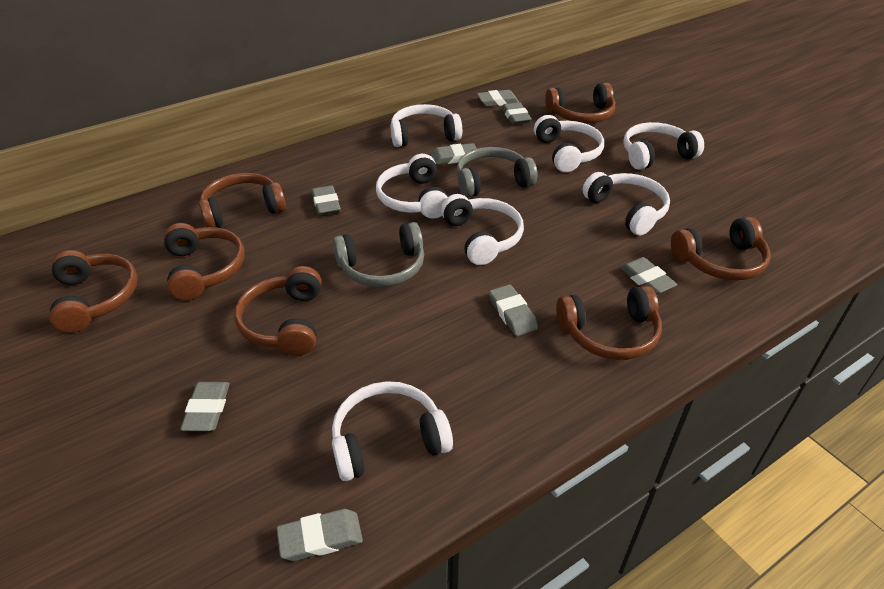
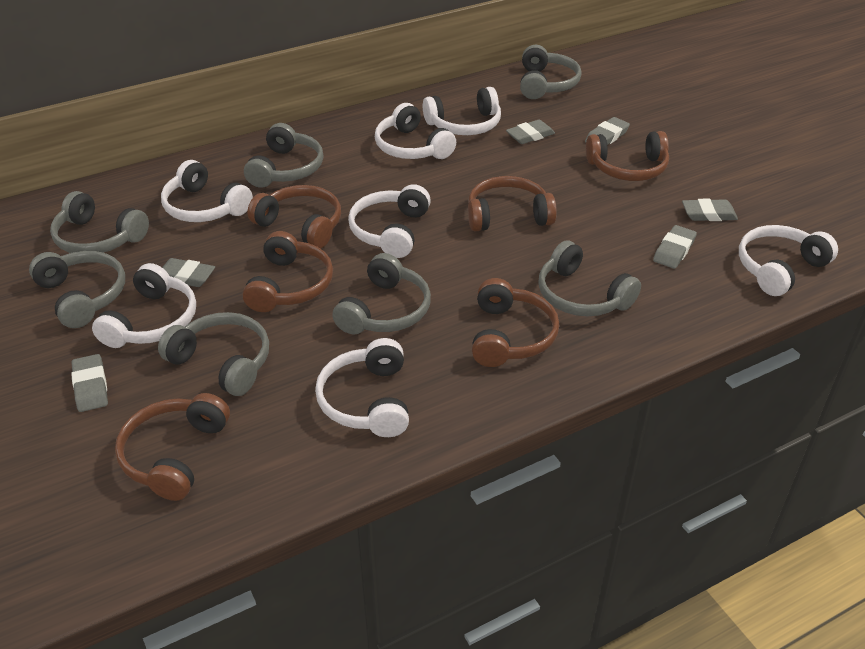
brown headphones: [50,250,138,333] [164,223,245,300] [199,173,286,228] [234,266,321,356] [545,83,615,123] [556,285,662,360] [671,217,771,280] = 7 -> [115,393,230,501] [243,231,333,312] [247,185,341,249] [468,176,557,231] [472,278,559,367] [586,131,669,181] = 6
grey eraser: [180,382,230,431] [277,509,363,561] [312,185,341,216] [430,143,477,165] [477,90,519,107] [489,284,538,336] [502,102,532,125] [620,257,677,294] = 8 -> [71,354,108,412] [162,258,215,287] [506,120,555,144] [585,117,630,145] [653,225,697,269] [682,199,738,221] = 6
grey headphones: [333,222,424,287] [456,147,537,198] = 2 -> [29,251,125,328] [50,191,149,253] [158,312,269,396] [244,123,324,188] [332,253,431,334] [520,45,582,99] [538,240,641,316] = 7

